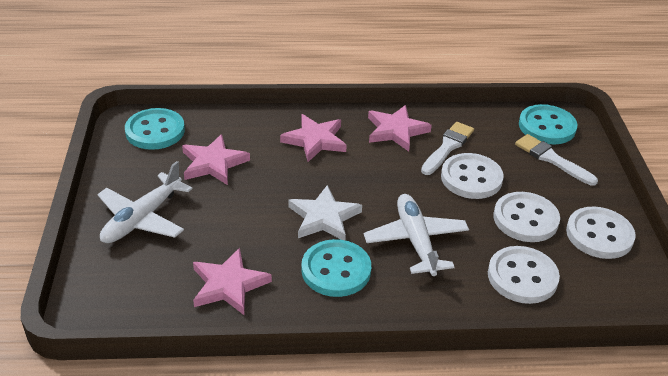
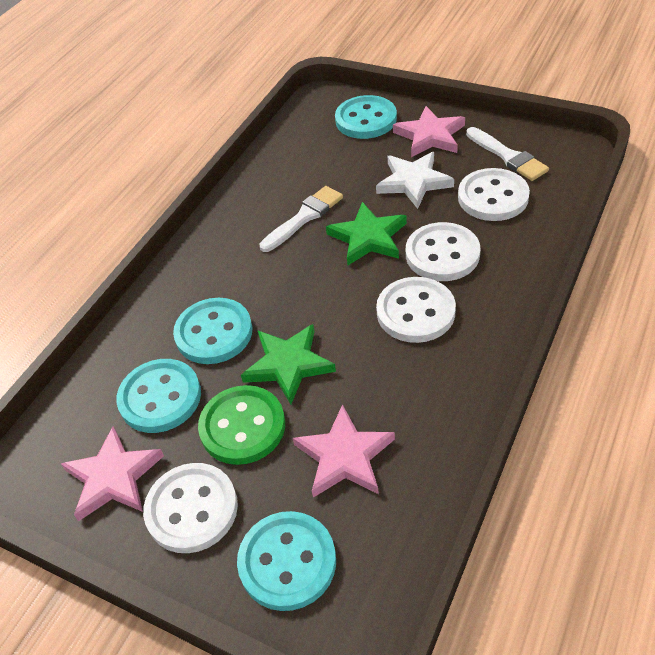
green button: none = 0 -> [198,385,285,465] = 1
green star: none = 0 -> [241,324,336,404] [326,202,407,265] = 2
pink star: [182,134,250,185] [193,248,272,315] [280,114,347,162] [368,105,432,152] = 4 -> [61,426,164,521] [293,404,395,498] [393,106,465,157] = 3
turquoise button: [125,108,185,150] [301,239,371,297] [519,104,577,144] = 3 -> [116,359,201,433] [173,298,252,364] [237,511,336,611] [335,95,397,139] = 4
white plane: [97,161,193,243] [364,194,469,276] = 2 -> none = 0

